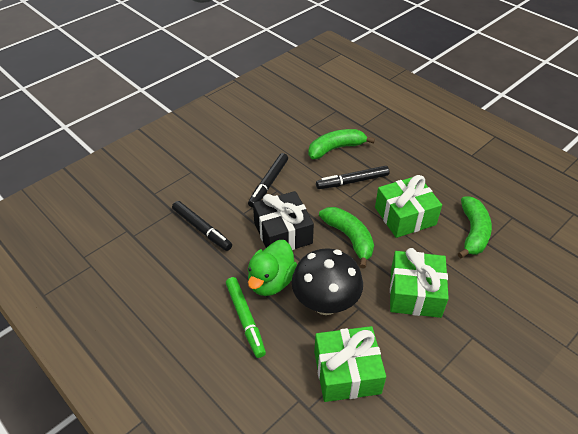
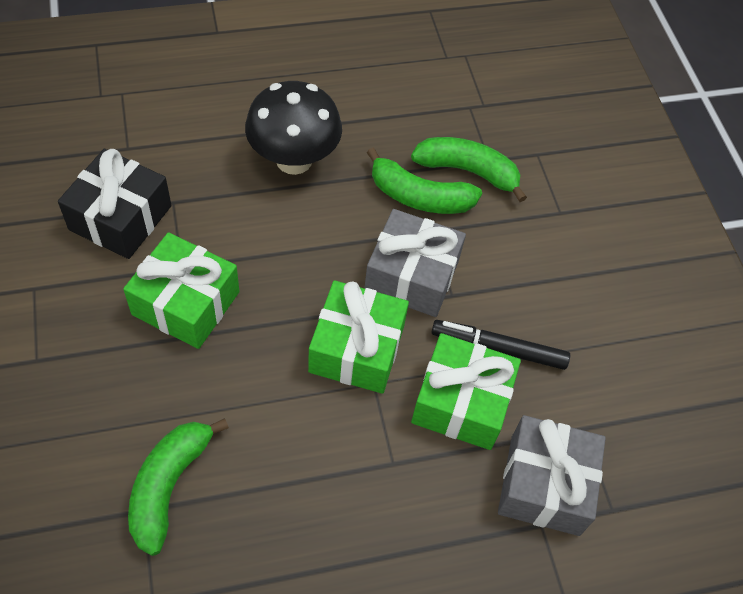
black marker: [172,201,232,251] [248,153,288,208] [316,166,389,189] = 3 -> [431,320,570,370] = 1
green duck: [248,240,297,296] = 1 -> none = 0
green marker: [226,277,266,358] = 1 -> none = 0
grey gift: none = 0 -> [364,209,466,317] [498,415,606,536] = 2

